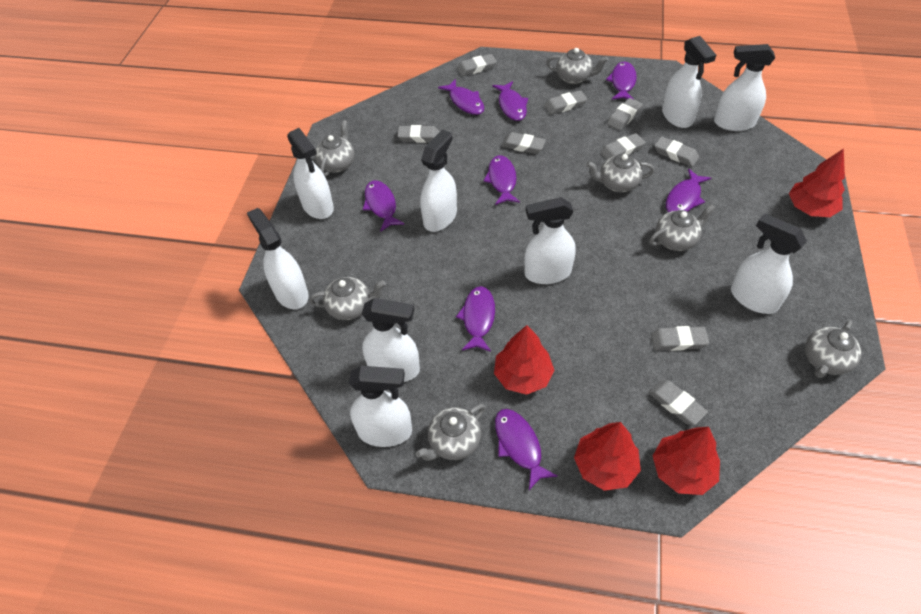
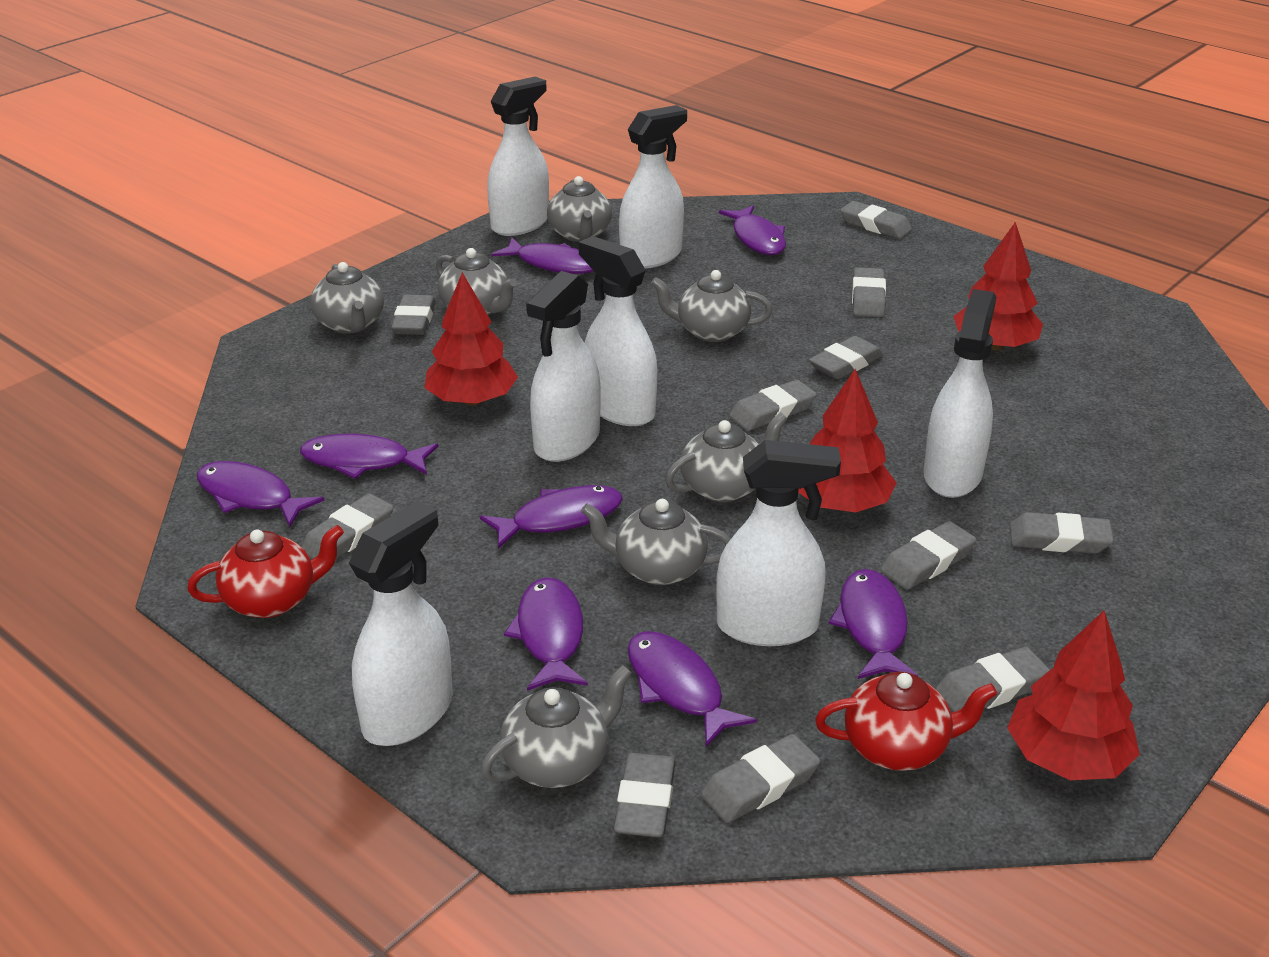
grey eraser: [397,125,440,143] [457,54,497,76] [501,132,546,154] [544,90,587,115] [600,133,645,160] [607,98,643,130] [648,380,708,425] [651,326,709,351] [654,136,699,167] = 9 -> [302,493,393,559] [391,295,436,335] [614,753,676,838] [701,734,820,823] [729,380,817,431] [809,336,884,379] [840,201,912,239] [852,267,886,317] [881,521,976,589] [936,647,1050,712] [1010,512,1114,554] = 11
red teapot: none = 0 -> [187,525,344,618] [815,672,997,771] = 2
white spray bottle: [247,208,309,309] [287,128,334,219] [349,366,412,447] [362,298,420,382] [420,130,457,232] [524,197,576,284] [662,36,716,128] [714,44,775,131] [731,213,807,314] = 9 -> [349,501,453,746] [487,76,549,236] [526,271,601,462] [578,236,657,426] [619,105,687,269] [716,440,841,646] [923,289,996,498] = 7

